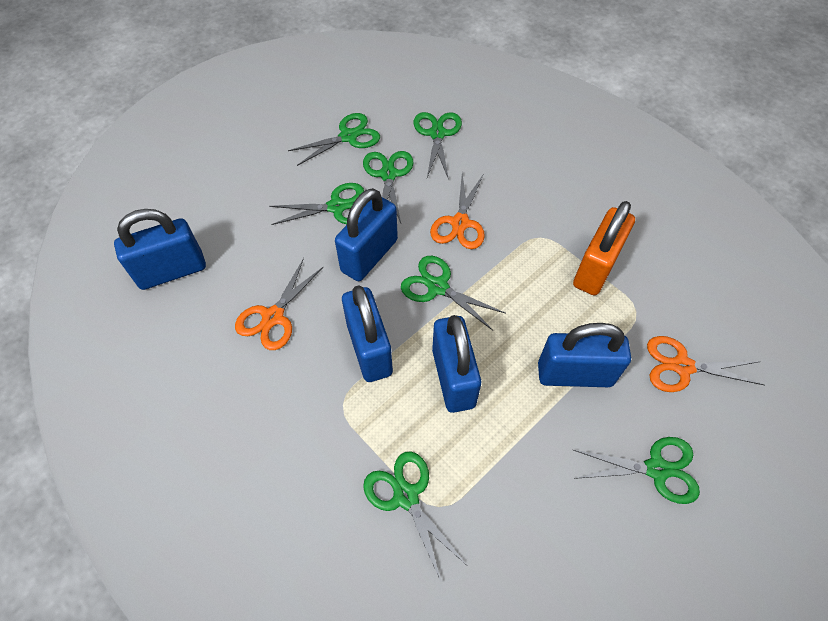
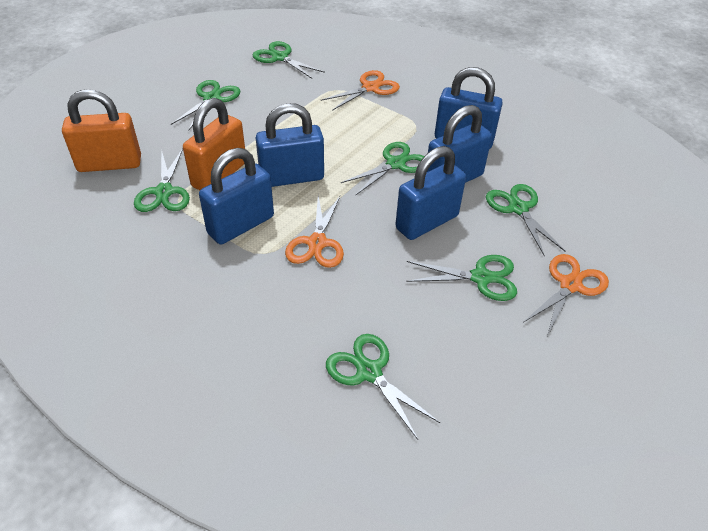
orange padlock: [573,201,635,295] = 1 -> [62,89,141,172] [183,98,245,190] = 2

